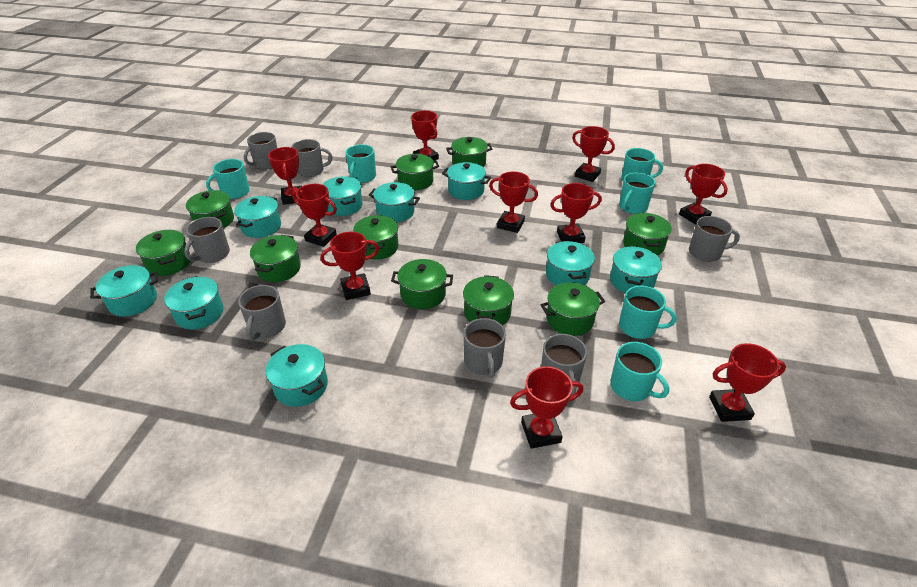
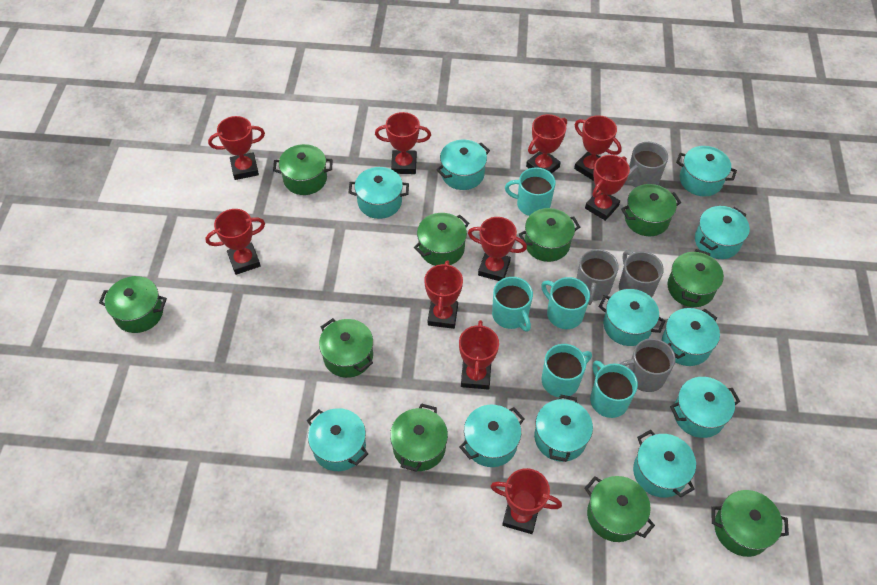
grey mug: [184,217,230,263] [238,285,286,340] [244,132,277,169] [291,139,333,177] [464,318,506,378] [541,334,587,396] [689,216,740,262] = 7 -> [577,249,619,305] [619,250,664,297] [620,338,676,392] [625,142,668,188] = 4
turquoise mug: [206,159,250,199] [345,144,376,183] [610,342,669,401] [619,173,655,214] [619,286,677,339] [621,148,663,181] = 6 -> [492,277,533,332] [505,167,556,216] [541,277,590,329] [541,344,592,397] [590,361,638,418] = 5
turquoise pot: [90,265,158,316] [164,276,224,330] [234,196,281,238] [266,344,328,407] [322,176,363,216] [369,182,420,222] [442,162,491,200] [546,241,595,285] [610,246,662,293] = 9 -> [307,408,368,471] [349,167,409,219] [437,140,490,190] [459,405,524,467] [534,395,593,462] [598,289,665,346] [633,430,696,498] [662,308,720,366] [670,377,740,438] [676,146,737,196] [695,206,750,259] = 11

